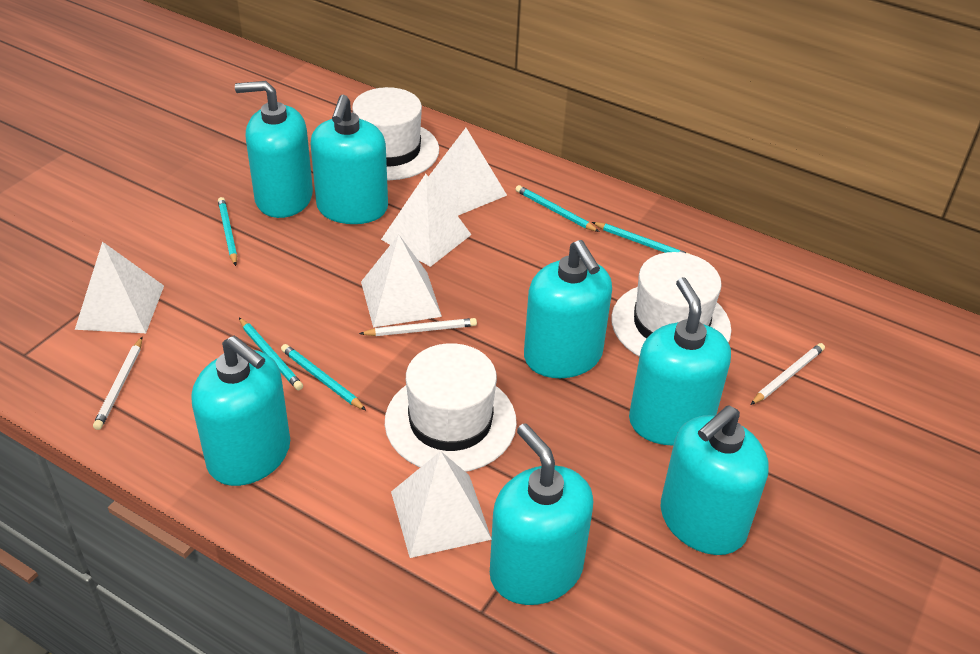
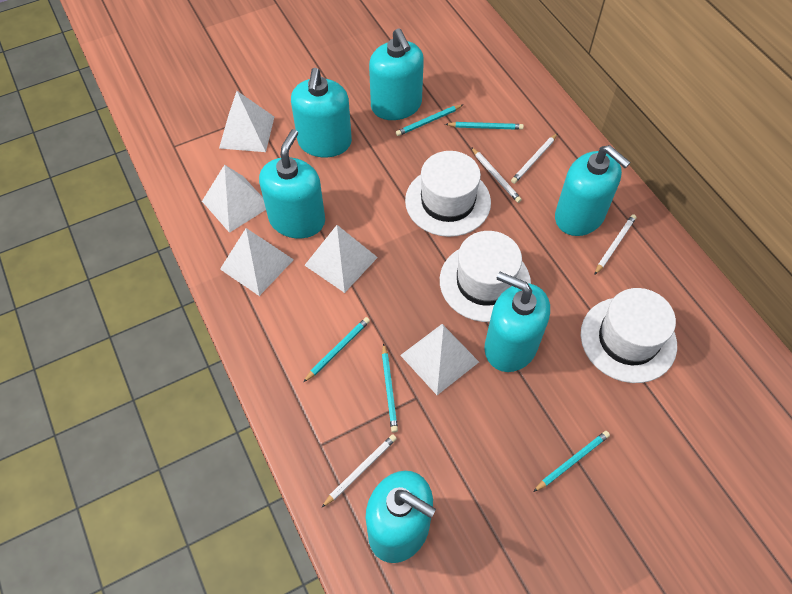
turquoise soap dispenser: [192,336,290,486] [235,81,313,218] [310,95,388,224] [490,423,593,605] [524,240,612,378] [629,277,731,446] [660,405,769,555] = 7 -> [259,129,325,238] [291,68,352,157] [366,471,436,563] [369,29,424,120] [485,272,550,372] [555,145,631,236] = 6
white pencil: [93,337,142,430] [359,318,477,336] [750,343,825,405] = 3 -> [321,434,397,508] [471,147,522,203] [511,133,558,184] [594,214,636,275] = 4

